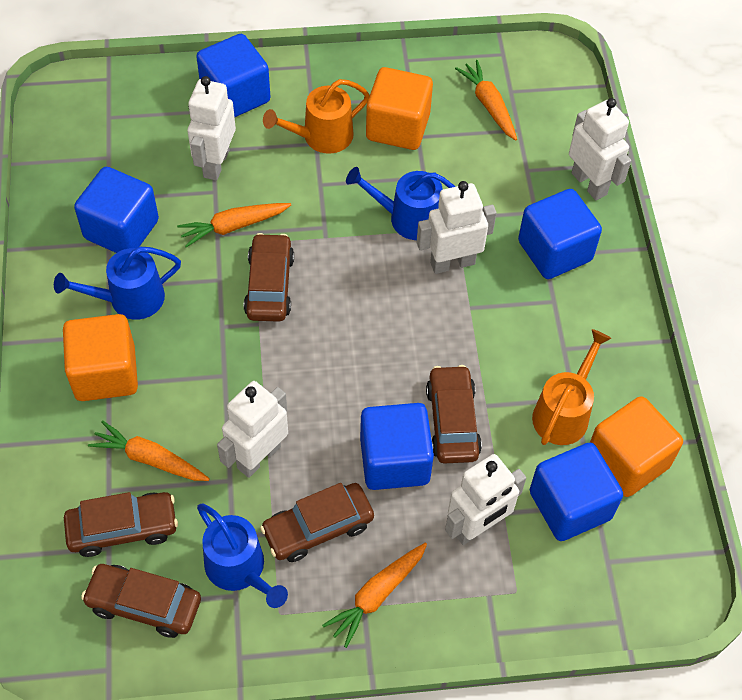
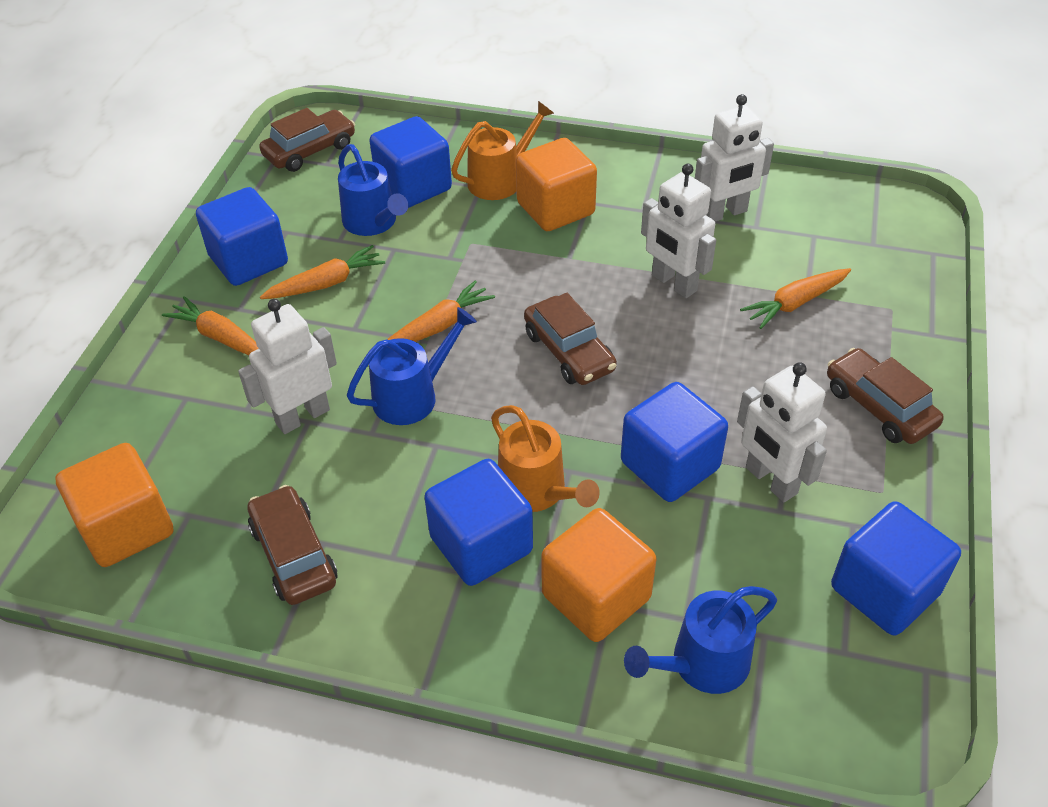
brown car: [64,492,178,557] [81,564,201,638] [244,233,294,322] [260,483,374,562] [426,365,482,464] = 5 -> [248,485,337,605] [259,108,355,172] [524,293,617,385] [827,348,944,444] = 4
white robot: [187,76,236,180] [217,381,288,478] [417,181,497,274] [445,454,526,545] [569,98,631,200] = 5 -> [238,299,337,434] [641,164,716,298] [695,94,774,222] [737,362,827,502] = 4

